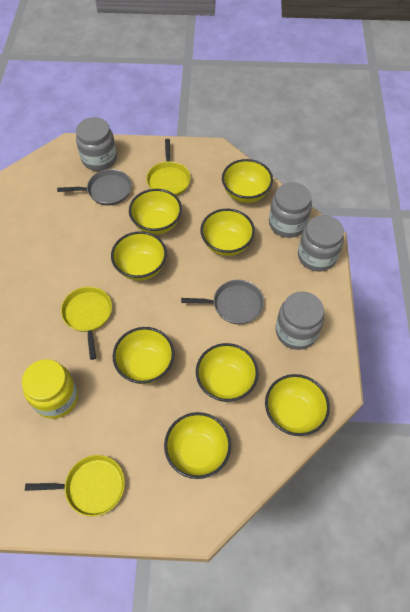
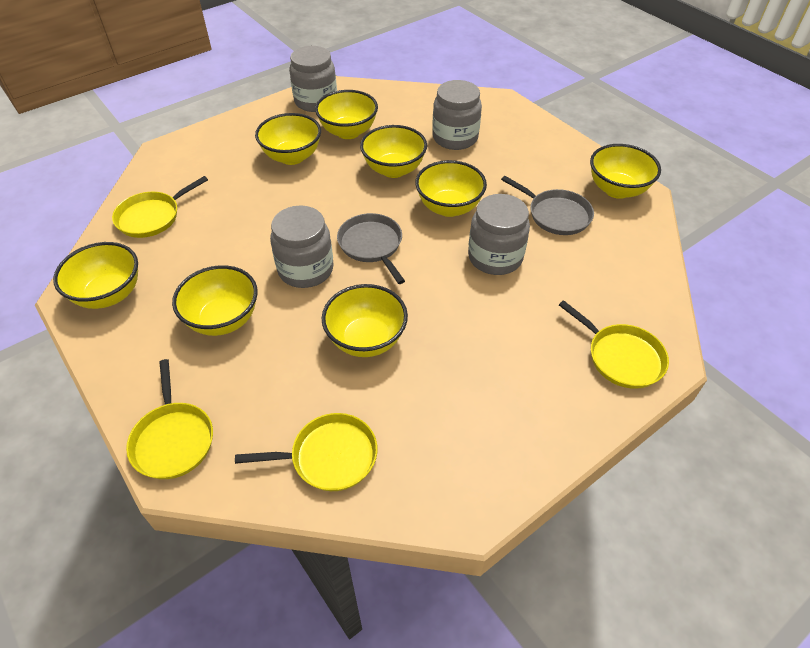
yellow jar: [22,359,78,419] = 1 -> none = 0
yellow pan: [25,455,125,516] [61,287,112,360] [146,139,191,196] = 3 -> [112,176,208,238] [126,359,213,479] [235,413,378,491] [559,300,669,389] = 4

